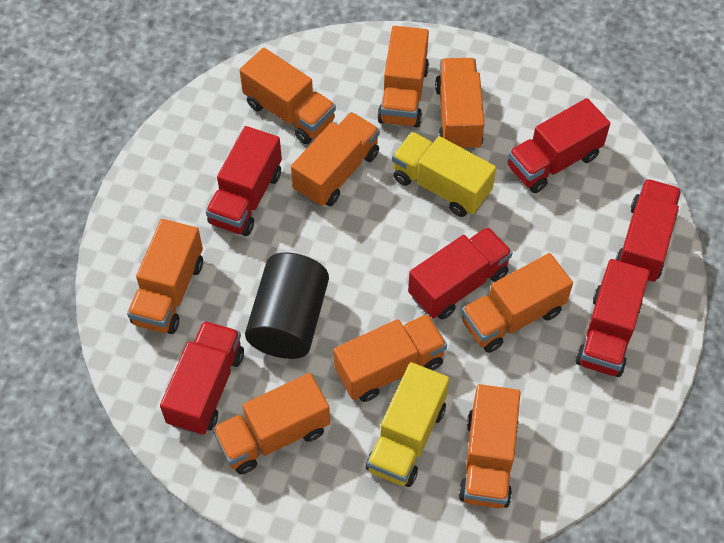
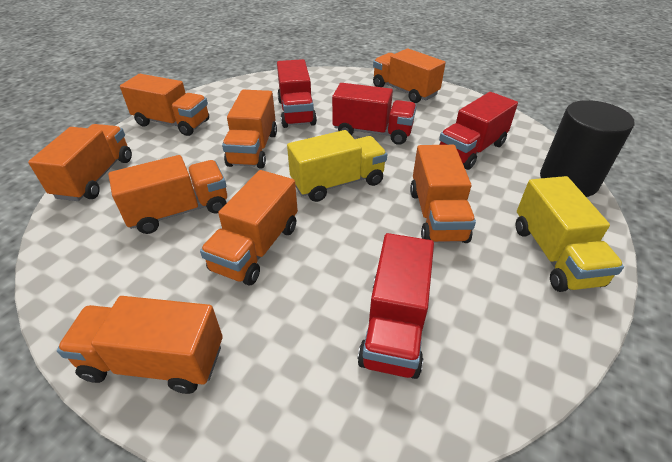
orange truck: [127,219,203,334] [212,373,330,475] [240,48,336,144] [291,112,380,207] [334,314,447,402] [377,26,429,127] [435,58,484,151] [459,384,521,508] [462,253,573,353] = 9 -> [28,124,132,201] [57,296,223,394] [108,155,227,234] [120,74,209,136] [200,170,298,285] [222,90,277,168] [373,48,446,103] [410,145,476,243] = 8
red truck: [160,321,244,435] [206,126,282,236] [408,227,513,320] [508,98,610,193] [576,259,650,377] [615,179,681,283] = 6 -> [277,59,317,128] [332,83,417,145] [357,233,434,379] [439,92,518,170] = 4

